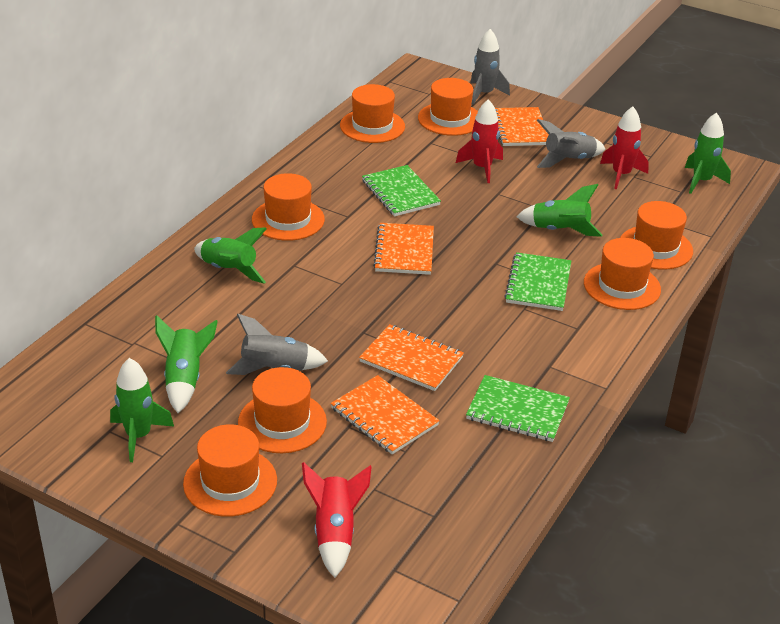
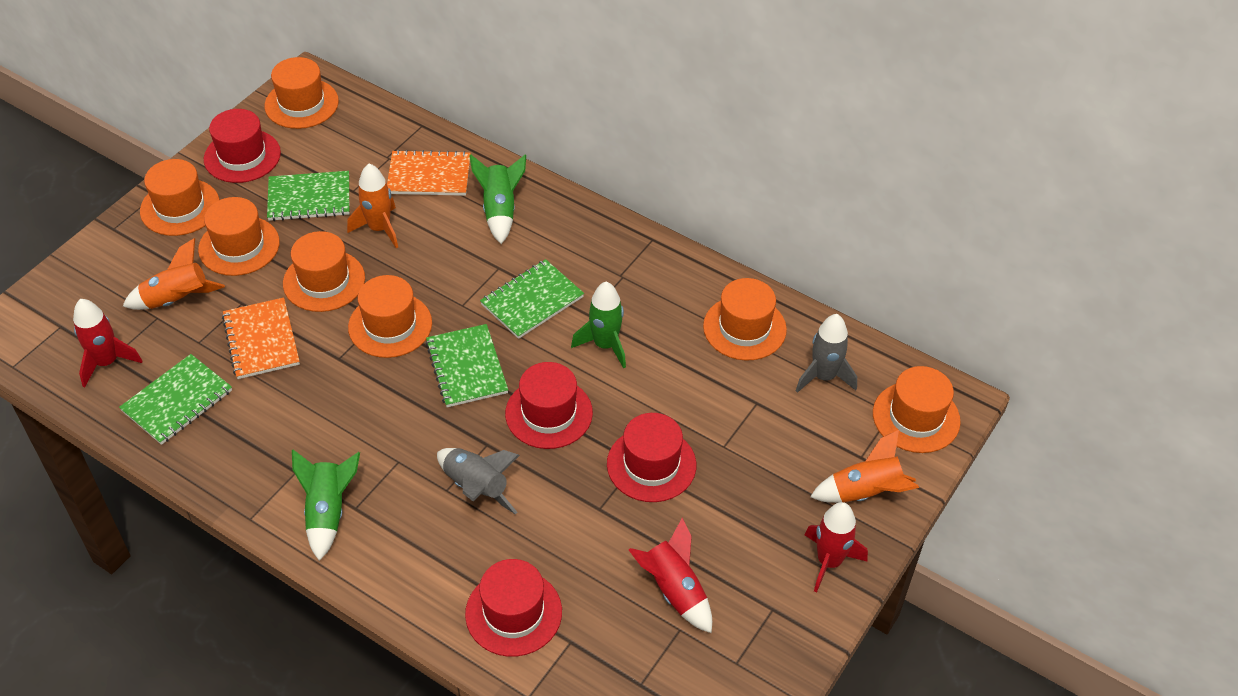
green notebook: [362,165,441,216] [466,375,570,442] [504,252,571,311] = 3 -> [119,354,232,445] [267,171,349,221] [425,324,508,407] [480,259,584,339] = 4
green rocket: [110,358,174,462] [155,315,218,413] [194,227,267,284] [516,184,603,237] [685,112,731,194] = 5 -> [292,450,360,561] [469,154,526,244] [571,282,626,368] = 3
grey rocket: [226,314,328,375] [471,29,510,105] [537,119,605,168] = 3 -> [437,448,520,515] [796,314,857,393] = 2
orange notebook: [331,375,440,455] [359,324,464,391] [373,223,434,275] [495,107,549,146] = 4 -> [222,297,300,379] [387,150,471,196] = 2
orange rocket: none = 0 -> [123,238,225,310] [347,163,398,248] [810,430,919,503] = 3
red hat: none = 0 -> [204,109,281,183] [465,559,562,657] [505,362,593,449] [607,413,696,502] = 4

